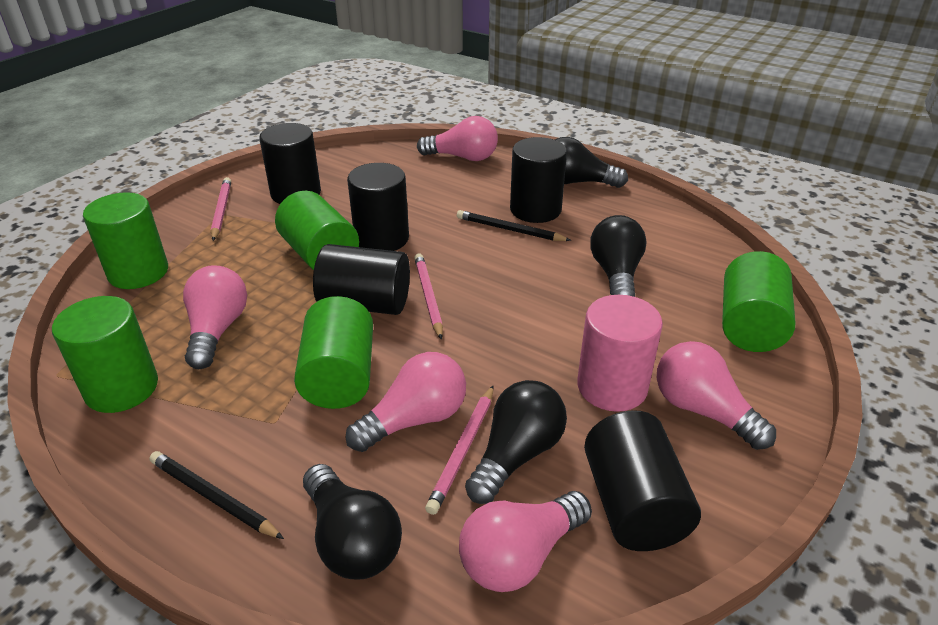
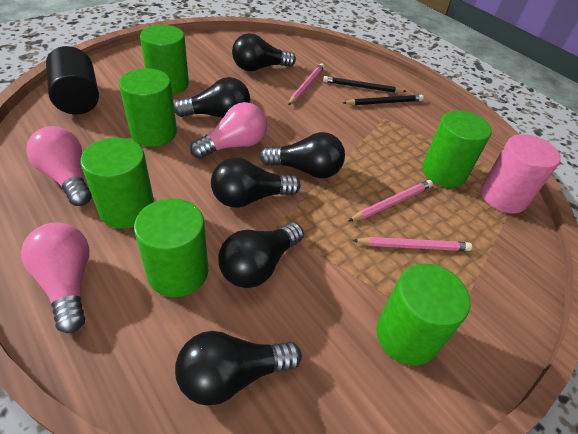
black cylinder: [259,123,321,204] [313,244,410,315] [347,163,409,251] [510,137,567,223] [584,410,701,551] = 5 -> [46,46,99,114] = 1
black light bulb: [303,464,402,579] [465,380,567,504] [555,137,628,188] [590,215,647,297] = 4 -> [174,77,250,118] [175,331,302,406] [211,158,300,208] [218,222,304,288] [232,33,296,71] [259,132,345,178] = 6
green cylinder: [52,296,158,413] [83,192,168,289] [275,191,359,270] [294,296,373,409] [722,251,795,352] = 5 -> [80,138,154,229] [119,68,177,147] [134,198,208,297] [140,25,189,94] [376,263,470,366] [422,110,492,187] = 6
pink light bulb: [183,265,247,369] [346,352,466,452] [417,116,498,161] [459,491,592,592] [657,341,776,450] = 5 -> [21,223,90,333] [27,126,92,206] [190,102,267,159] = 3

